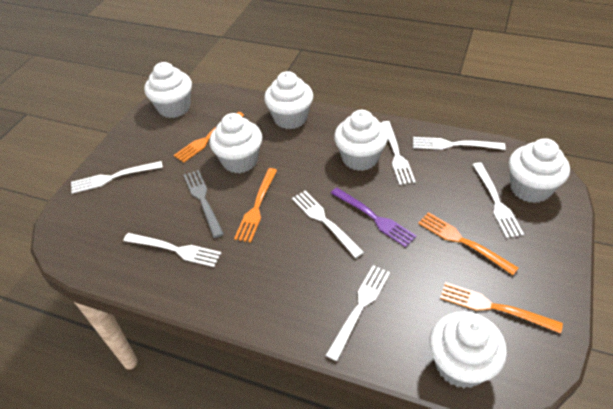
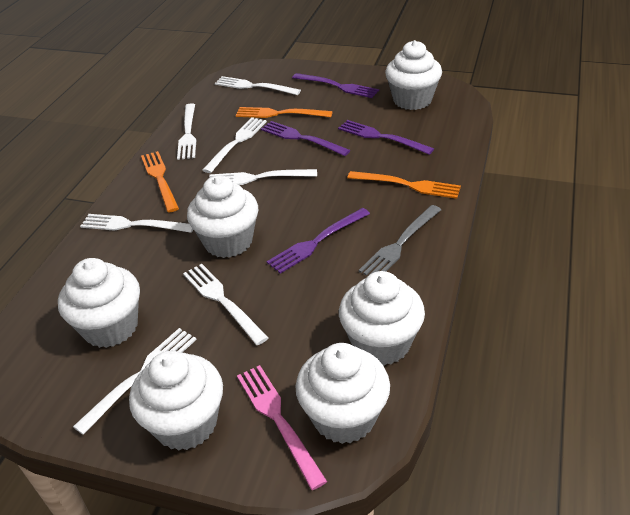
orange fork: [174,112,244,163] [234,168,277,243] [418,212,518,275] [440,282,563,333] = 4 -> [141,151,179,212] [236,107,333,118] [347,171,461,199] = 3
pink fork: none = 0 -> [237,365,327,490] = 1
purple fork: [331,188,417,247] = 1 -> [261,121,351,156] [267,208,370,274] [292,73,379,98] [338,120,434,155] = 4

